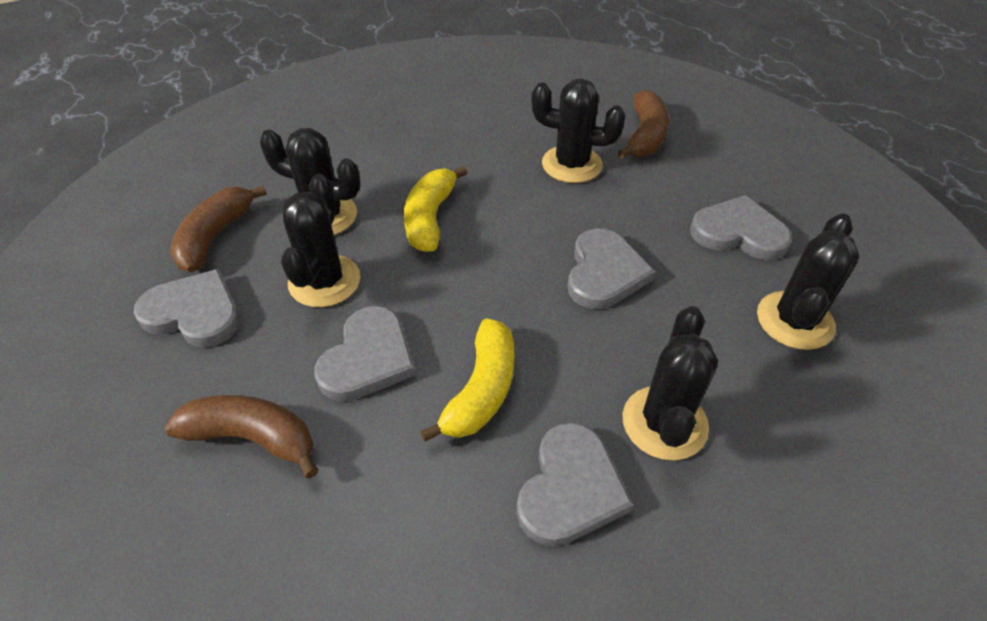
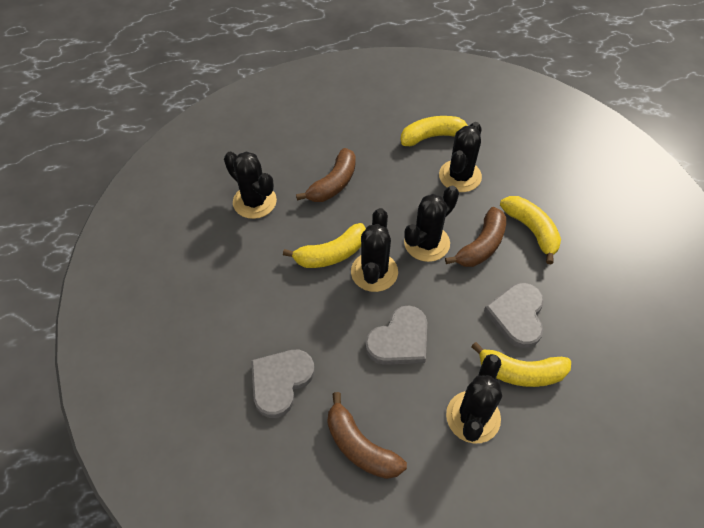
grey heart: [134,269,240,347] [314,306,416,401] [516,422,633,547] [567,229,655,309] [690,195,792,260] = 5 -> [251,350,315,418] [365,305,427,365] [484,283,544,348] = 3
yellow banana: [404,166,468,252] [420,318,514,442] = 2 -> [283,223,366,268] [401,116,468,146] [471,342,571,387] [500,196,561,264] = 4

